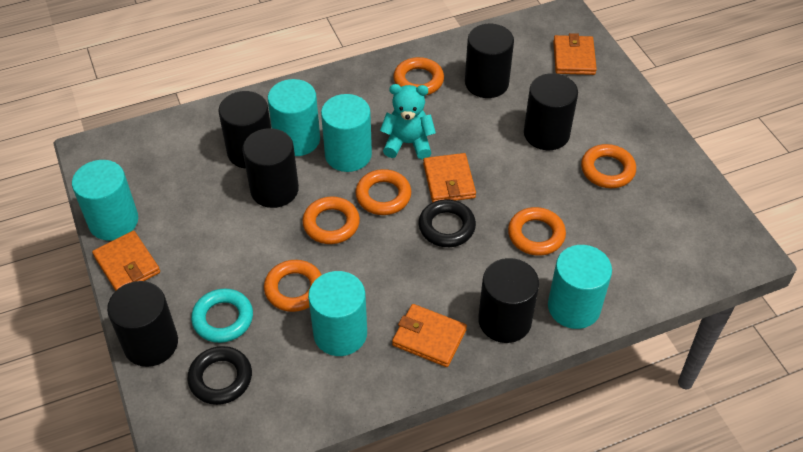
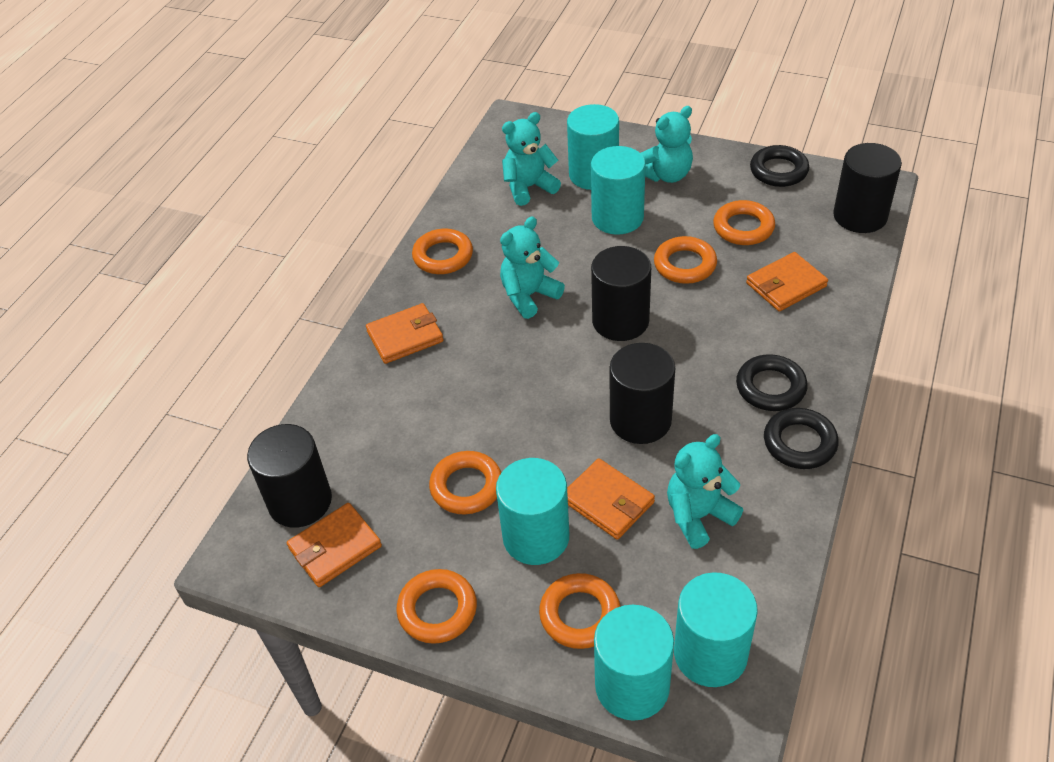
black cylinder: [107,281,178,367] [218,91,271,169] [242,128,299,208] [465,24,514,98] [478,258,539,343] [524,73,578,150] = 6 -> [247,424,332,528] [591,246,651,341] [610,343,675,444] [833,143,902,233] = 4
black ring: [187,346,252,405] [419,200,476,247] = 2 -> [736,354,808,411] [750,145,809,187] [764,408,839,469] = 3
turquoise ring: [191,289,253,343] = 1 -> none = 0
turquoise teddy bear: [380,84,436,159] = 1 -> [500,216,565,319] [502,112,561,206] [641,106,693,183] [667,434,743,549] = 4

